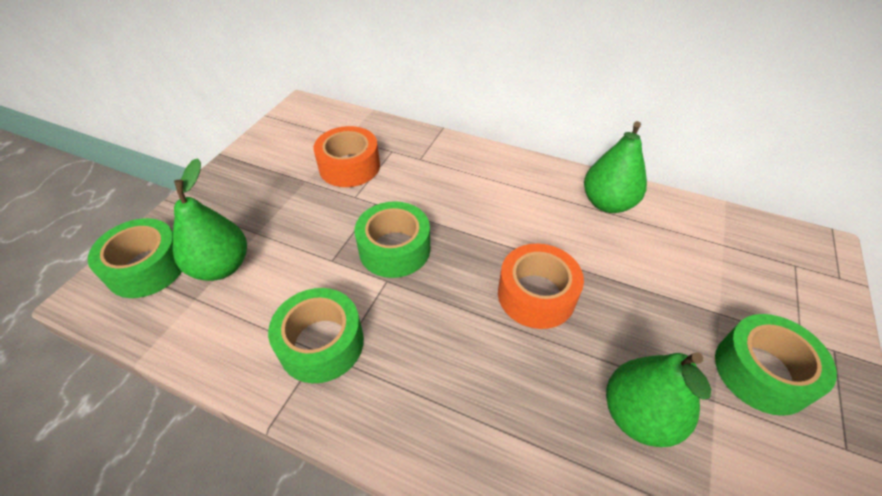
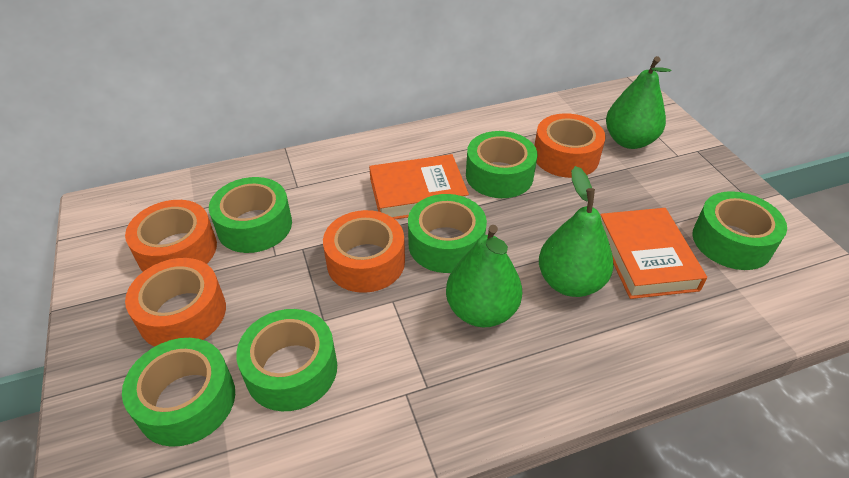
green tape: [88,218,182,298] [268,288,364,383] [355,201,430,278] [715,314,837,416] = 4 -> [122,338,235,447] [209,177,292,253] [236,309,337,411] [408,194,487,273] [466,131,537,198] [692,191,787,270] = 6
orange book: none = 0 -> [369,154,469,219] [600,208,707,299] = 2
orange tape: [313,126,380,187] [498,244,584,329] = 2 -> [125,200,217,272] [125,258,226,347] [323,210,405,293] [534,113,606,178] = 4

